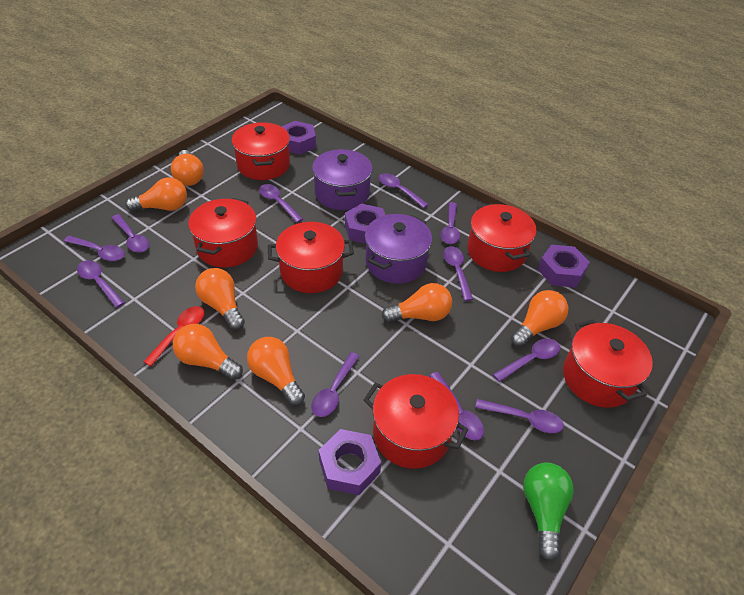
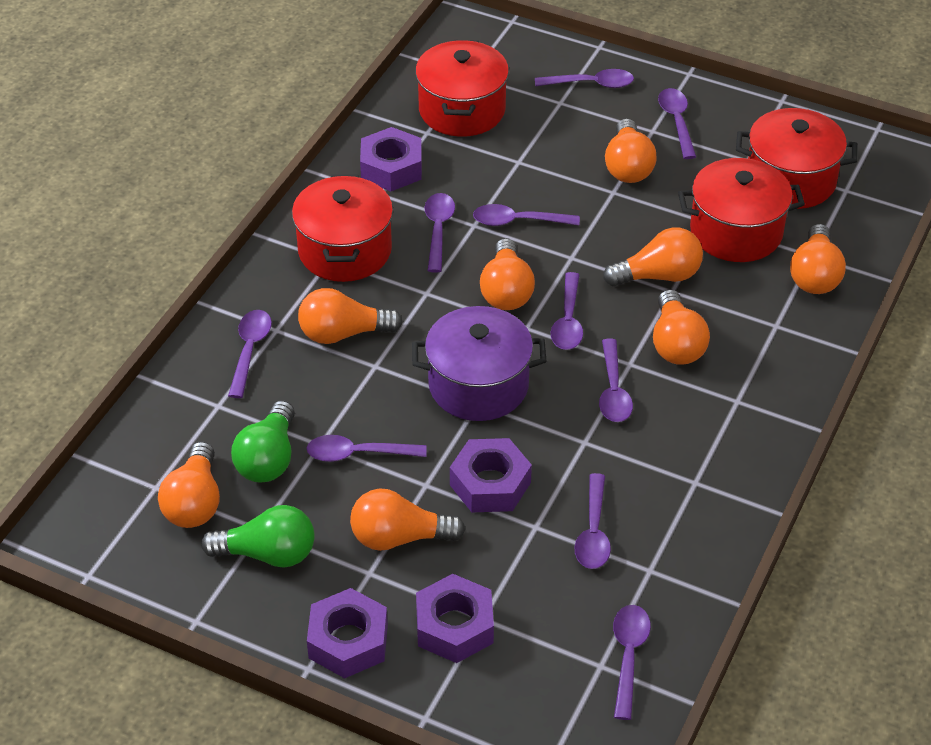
green light bulb: [523,462,574,561] = 1 -> [201,505,315,568] [231,401,295,483] = 2
orange light bulb: [125,177,187,212] [171,150,204,186] [173,324,243,380] [195,268,245,330] [247,337,305,406] [382,283,452,323] [511,290,568,347] = 7 -> [158,441,220,528] [298,288,403,344] [350,488,465,551] [480,238,535,310] [603,228,703,287] [605,118,657,183] [653,289,710,365] [790,224,846,294] = 8
purple pot: [312,149,373,210] [365,214,432,284] = 2 -> [412,306,547,421] = 1
purple spoon: [64,236,125,261] [77,260,125,308] [112,214,149,253] [259,184,303,223] [311,352,360,417] [378,173,429,208] [429,372,484,441] [441,202,460,244] [443,246,473,301] [475,399,564,433] [493,338,560,382] = 11 -> [228,310,272,398] [307,435,427,462] [425,193,455,273] [473,204,580,226] [535,69,634,88] [551,272,583,350] [574,473,611,569] [599,339,633,422] [613,605,651,720] [658,88,696,159] = 10
red pot: [188,198,258,267] [232,122,290,180] [268,222,354,293] [364,374,468,469] [467,203,536,272] [563,319,653,408] = 6 -> [292,175,393,282] [415,40,509,137] [678,158,805,262] [736,108,857,209] = 4
red spoon: [143,306,205,366] = 1 -> none = 0

